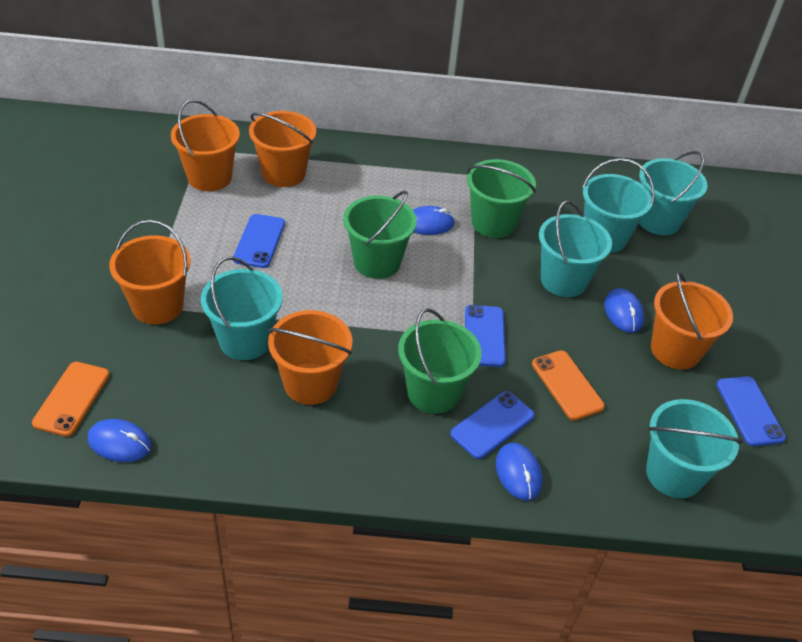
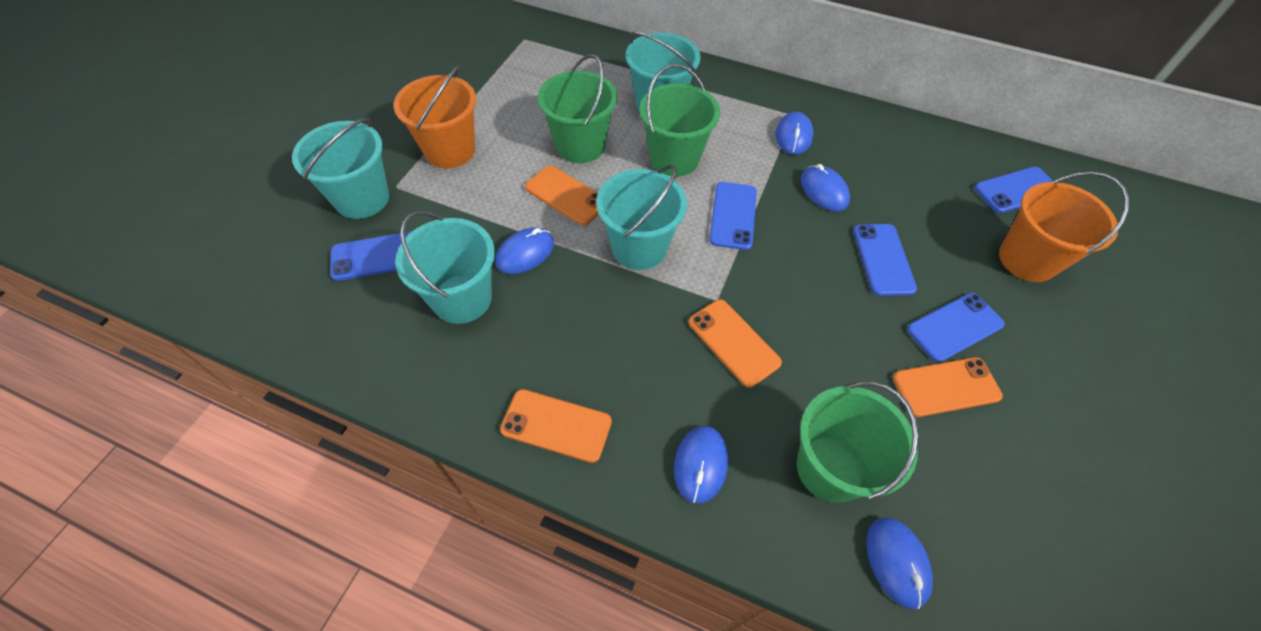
blue mouse: [88,419,152,462] [413,206,455,235] [496,443,542,500] [604,288,644,333] = 4 -> [495,228,554,274] [674,426,728,504] [776,112,813,155] [801,164,850,211] [866,518,933,609] = 5
blue phone: [233,214,285,268] [450,391,535,459] [465,305,506,367] [716,376,786,446] = 4 -> [330,231,412,281] [709,182,757,250] [853,224,917,296] [907,293,1005,362] [974,167,1053,213] = 5
orange bucket: [109,220,191,325] [171,99,240,191] [249,111,316,187] [268,310,352,405] [651,271,733,370] = 5 -> [394,65,476,168] [999,171,1129,282] = 2
orange phone: [32,362,110,437] [532,350,605,420] = 2 -> [500,389,612,463] [525,166,599,226] [688,299,782,388] [893,357,1003,417] = 4
turquoise bucket: [201,257,283,360] [539,200,612,297] [583,158,655,253] [639,151,708,235] [646,399,743,499] = 5 -> [292,118,389,219] [395,211,495,324] [596,165,687,270] [626,32,700,113] = 4

